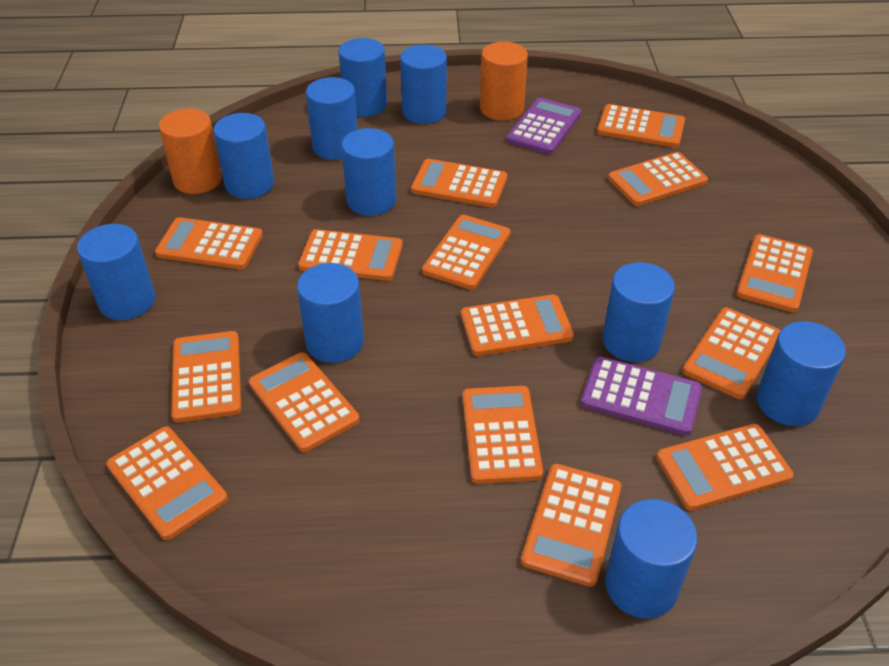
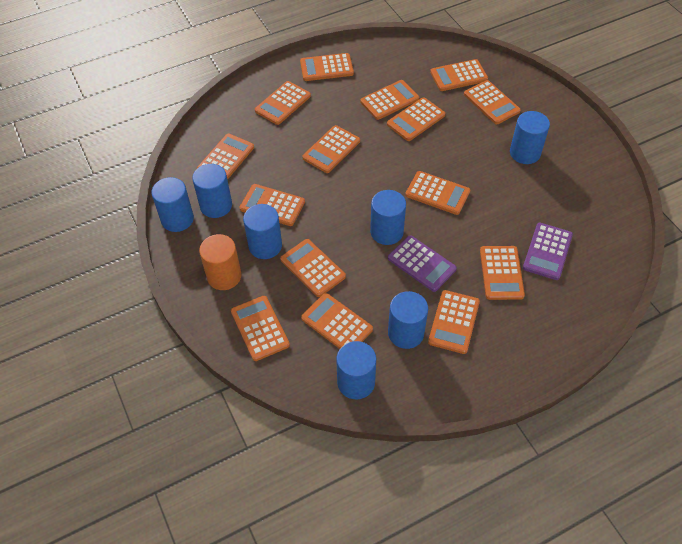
blue cylinder: [77,224,155,320] [213,113,274,199] [297,263,364,363] [306,77,358,160] [339,38,387,117] [341,128,396,216] [400,45,447,124] [602,262,675,362] [605,499,697,618] [757,321,846,426] = 10 -> [151,177,194,232] [192,164,232,218] [243,204,282,259] [336,341,376,399] [370,190,406,245] [388,291,428,349] [510,111,550,164] = 7
orange cylinder: [159,108,222,194] [480,42,528,121] = 2 -> [199,234,241,290] = 1

